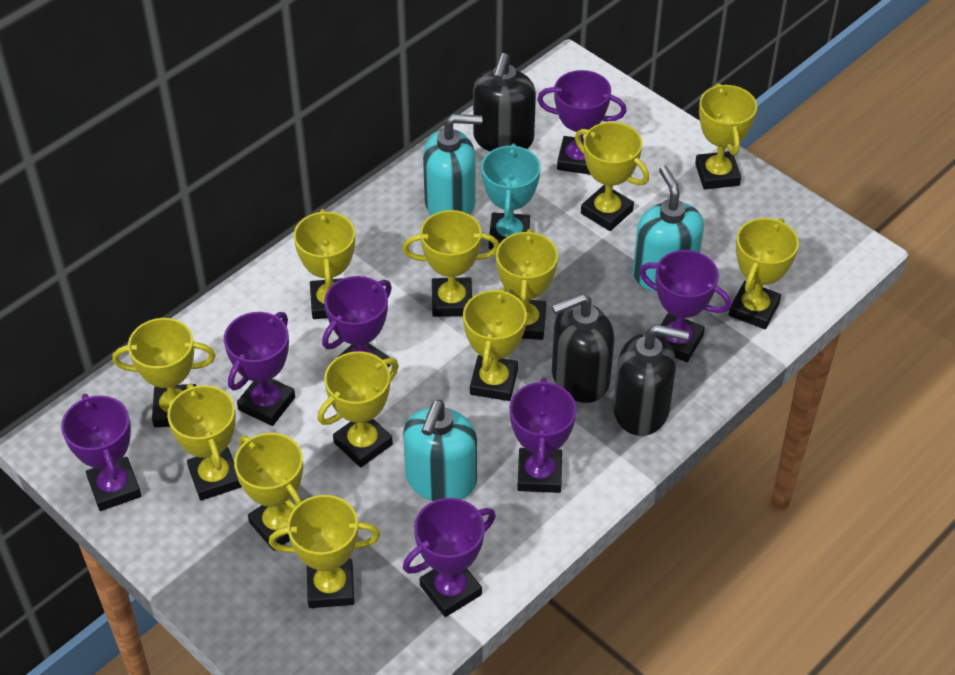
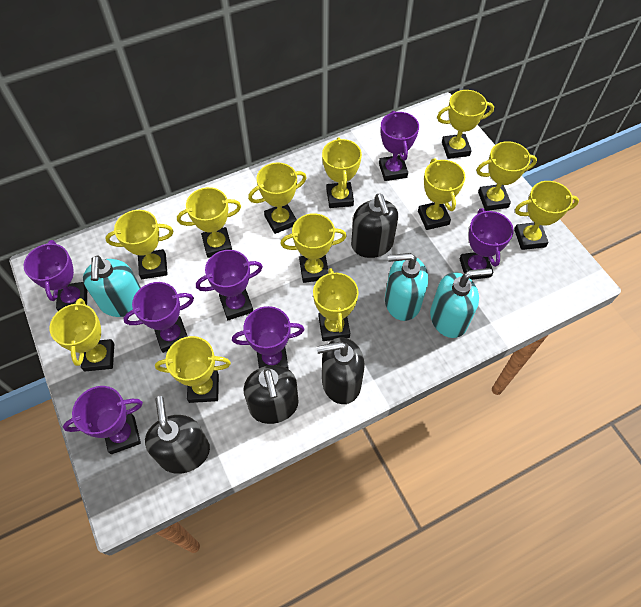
black soap dispenser: [473,53,536,151] [552,293,614,403] [613,324,689,436] = 3 -> [145,396,210,474] [244,365,299,424] [317,337,365,404] [351,194,398,258] = 4
turquoise trophy: [481,143,541,249] = 1 -> none = 0

